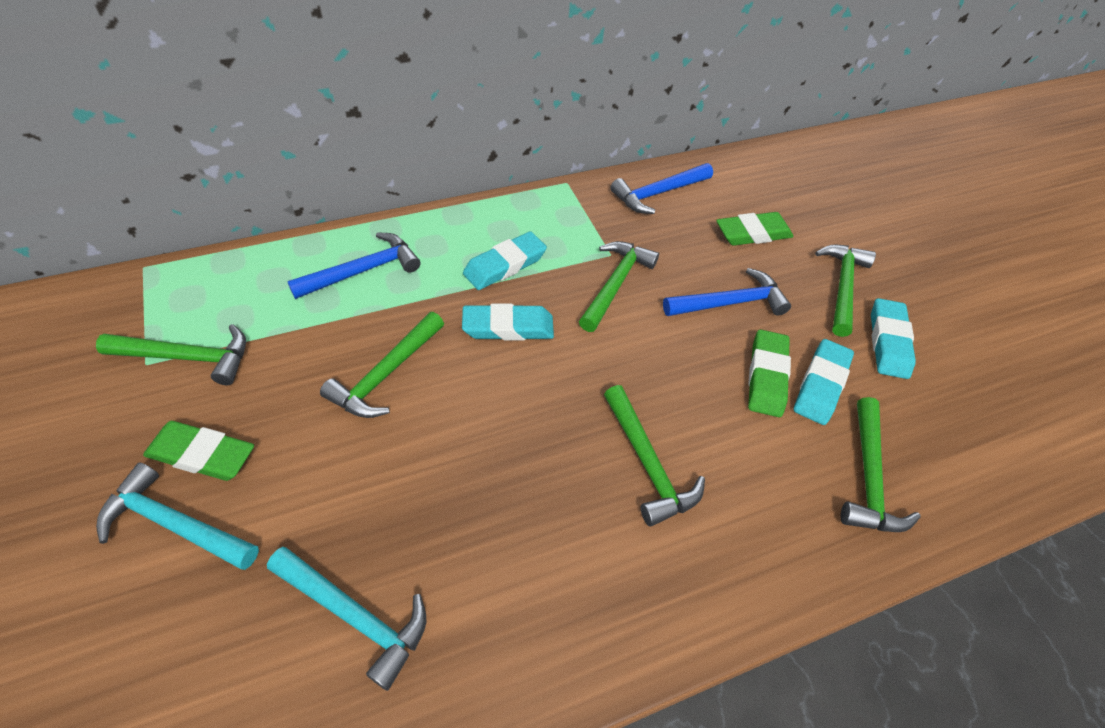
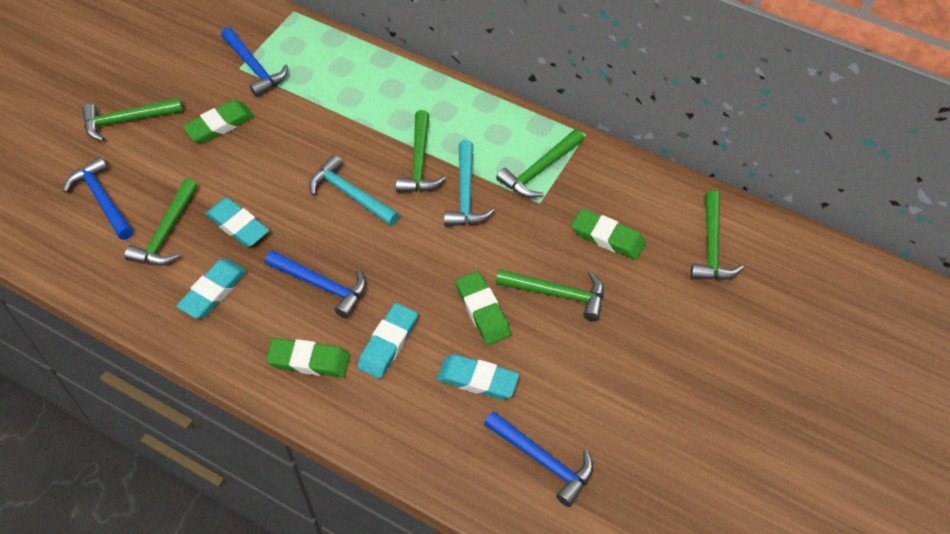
blue hammer: [287,232,421,299] [610,163,713,214] [663,268,791,316] = 3 -> [63,157,133,240] [221,27,288,97] [265,250,366,319] [484,411,593,507] = 4
green eraser: [143,421,254,481] [716,212,793,246] [748,329,791,417] = 3 -> [183,100,254,143] [266,338,350,377] [456,271,511,345] [571,209,646,260] = 4

